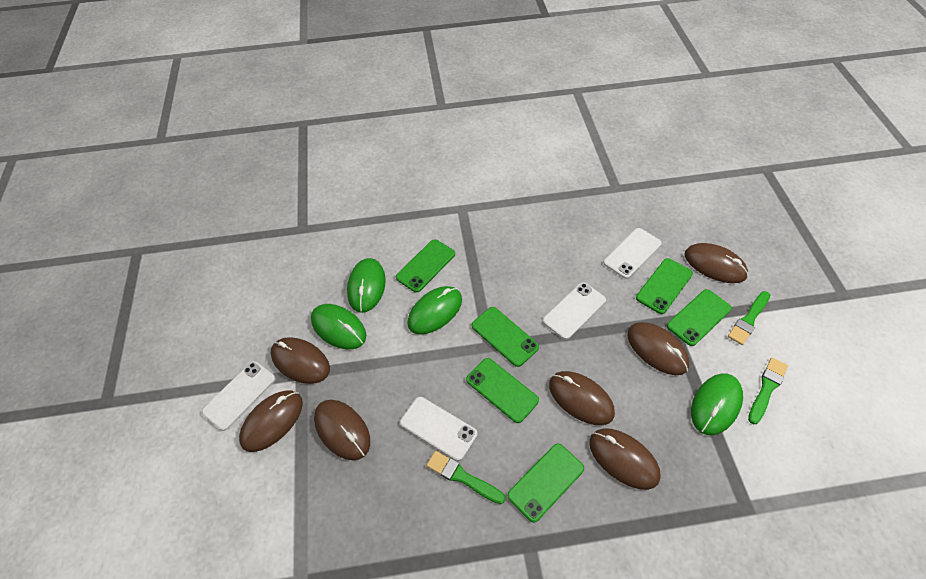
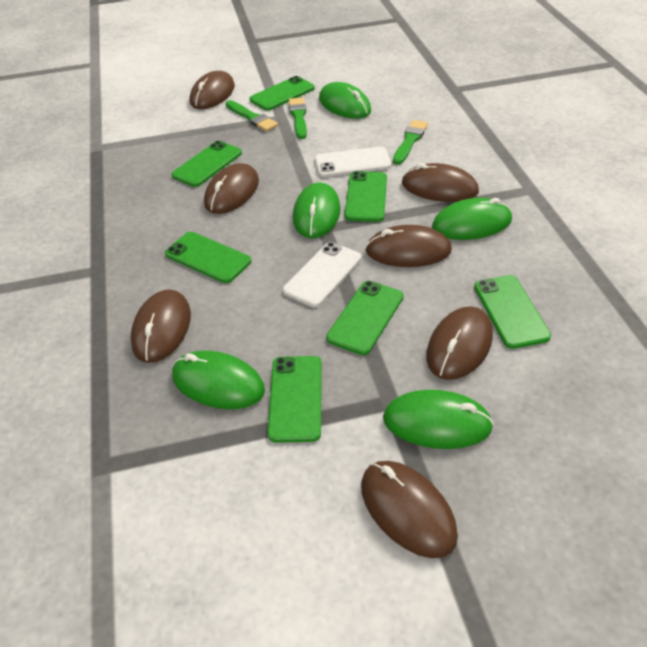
green mouse: [311,304,366,349] [347,258,386,313] [407,286,462,335] [691,373,743,435] = 4 -> [172,351,265,409] [293,183,341,238] [319,82,371,119] [383,390,494,449] [432,198,512,240] = 5
green phone: [396,239,455,292] [466,358,539,423] [472,307,539,367] [508,443,584,523] [636,258,693,314] [667,289,732,346] = 6 -> [165,232,251,283] [172,141,242,187] [250,76,315,111] [268,356,322,443] [326,281,404,355] [345,171,387,222] [474,275,551,349] = 7
white phone: [202,361,275,431] [400,397,477,461] [543,282,606,340] [604,228,661,279] = 4 -> [283,242,362,308] [315,147,392,177] = 2

